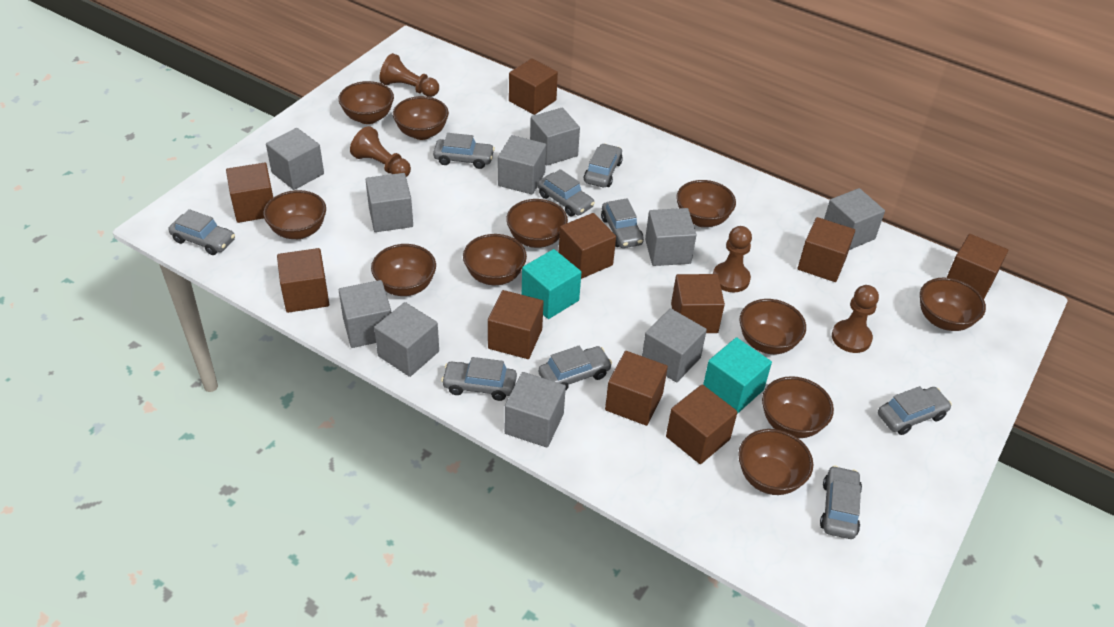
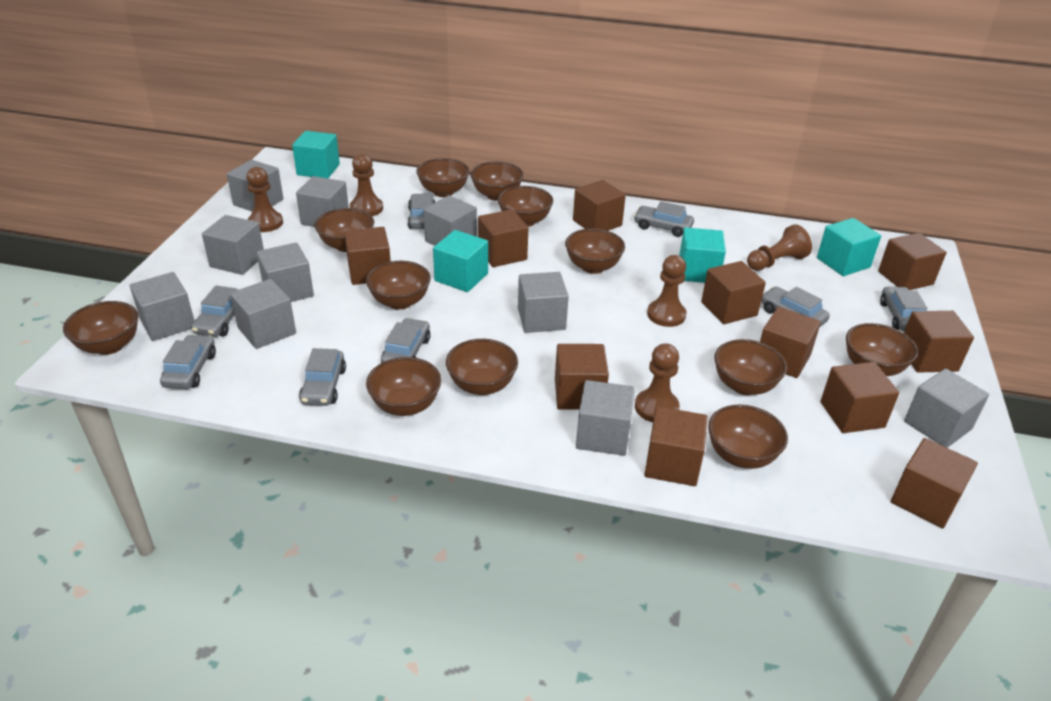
brown bowl: [263,190,326,239] [338,81,394,124] [371,244,436,296] [393,96,449,140] [463,234,527,285] [506,199,568,248] [676,180,736,227] [738,429,813,495] [739,299,806,354] [762,376,834,438] [920,278,986,331] = 11 -> [63,301,138,355] [315,208,374,252] [366,261,431,310] [366,357,442,416] [416,158,470,197] [446,339,518,395] [470,162,524,201] [498,186,553,227] [565,228,625,274] [708,405,788,469] [714,339,787,395] [846,323,918,376] = 12
brown cube: [226,163,273,223] [277,248,329,313] [488,290,544,359] [509,58,558,115] [559,213,616,279] [605,351,668,426] [666,384,738,464] [671,274,725,333] [798,217,855,282] [946,234,1008,299] = 10 -> [344,227,391,285] [478,209,528,267] [555,344,609,410] [573,180,626,231] [645,406,708,486] [701,261,766,324] [760,307,821,378] [820,362,899,433] [878,233,947,290] [891,438,978,528] [904,311,974,373] = 11
brown pawn: [350,126,411,177] [380,53,439,97] [713,226,752,292] [832,285,879,353] = 4 -> [246,167,283,232] [350,153,383,216] [635,343,680,422] [647,255,686,327] [747,224,812,271] = 5
grey car: [169,209,235,255] [433,133,495,169] [441,357,517,401] [537,169,595,217] [538,346,612,391] [584,143,623,187] [601,199,644,248] [820,465,862,539] [878,386,952,435] = 9 -> [160,334,216,389] [192,286,238,337] [299,348,346,406] [381,318,430,363] [408,194,435,229] [634,201,694,237] [761,287,830,327] [880,286,927,331] = 8
turquoise cube: [522,249,581,319] [703,337,772,414] = 2 -> [292,131,340,178] [433,230,488,292] [679,227,726,283] [817,218,881,276] = 4

